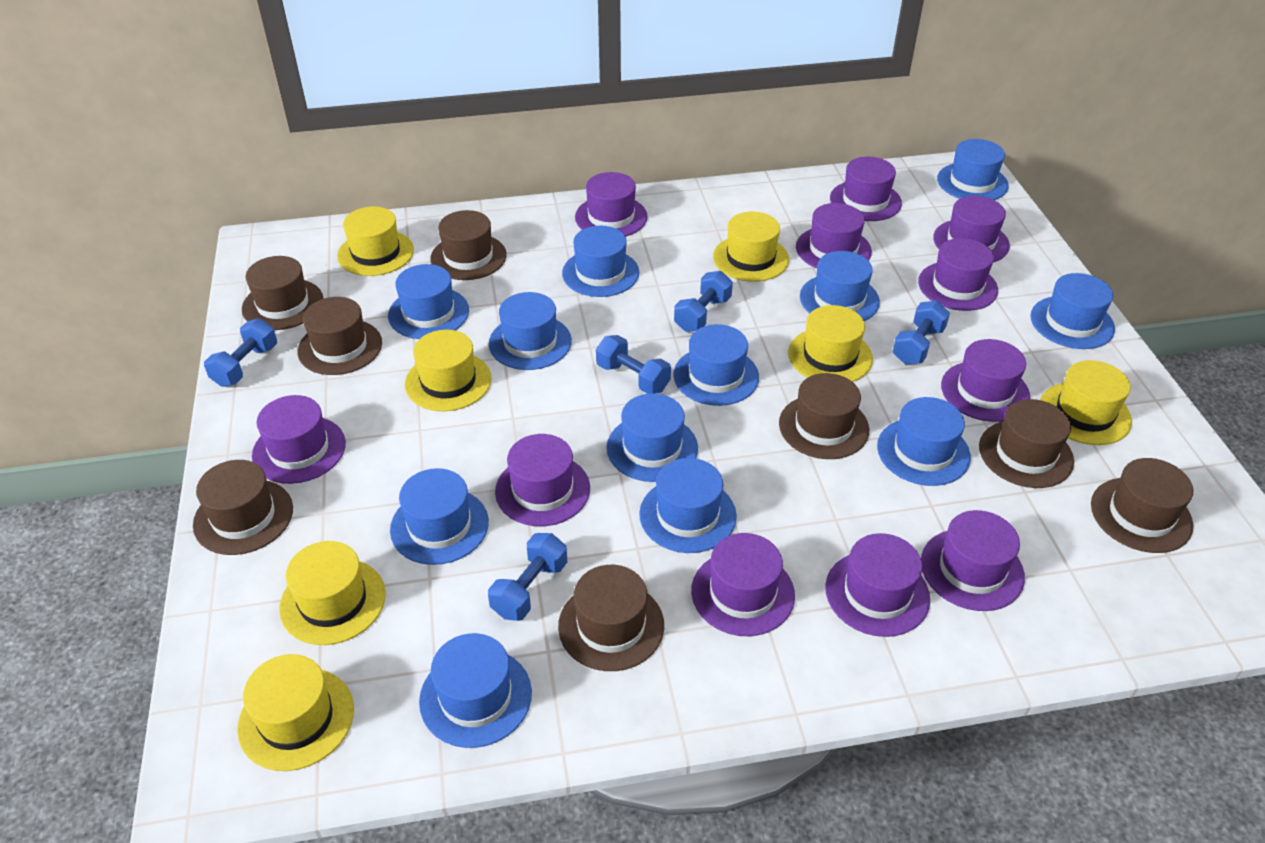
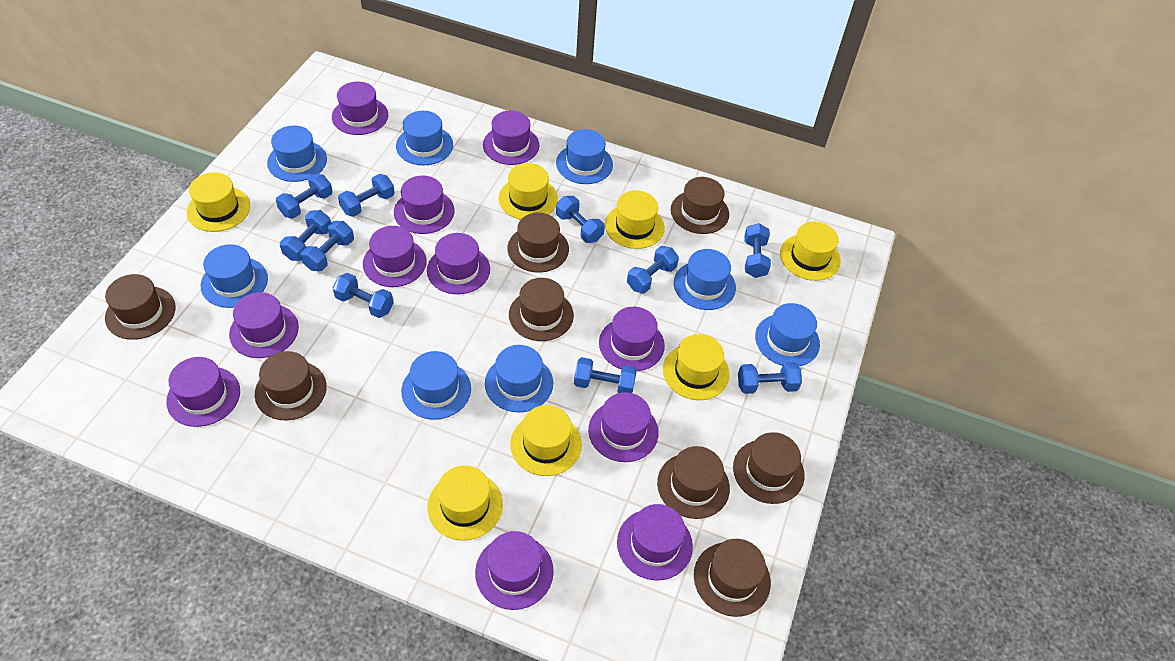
blue dumbbell: [204,318,277,387] [488,533,567,621] [596,335,671,394] [674,271,733,332] [893,301,950,364] = 5 -> [276,174,333,219] [280,210,331,261] [300,221,354,271] [332,273,394,318] [338,174,395,217] [556,196,605,243] [574,357,637,393] [627,246,679,293] [738,362,802,394] [744,223,771,278] = 10
blue hat: [388,264,469,339] [390,468,489,565] [419,633,532,748] [489,292,572,370] [562,226,639,297] [607,393,698,482] [639,458,737,553] [673,324,759,406] [800,251,880,321] [877,397,971,486] [937,139,1009,200] [1030,273,1115,349] = 12 -> [201,244,268,308] [267,126,327,182] [396,111,453,165] [401,351,471,420] [485,345,553,413] [556,129,613,184] [674,249,736,310] [755,303,820,366] = 8

